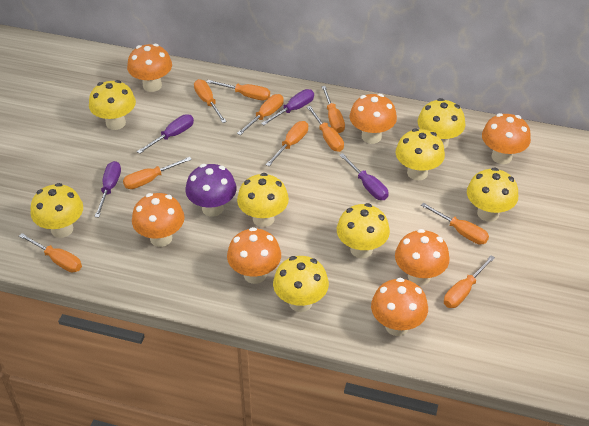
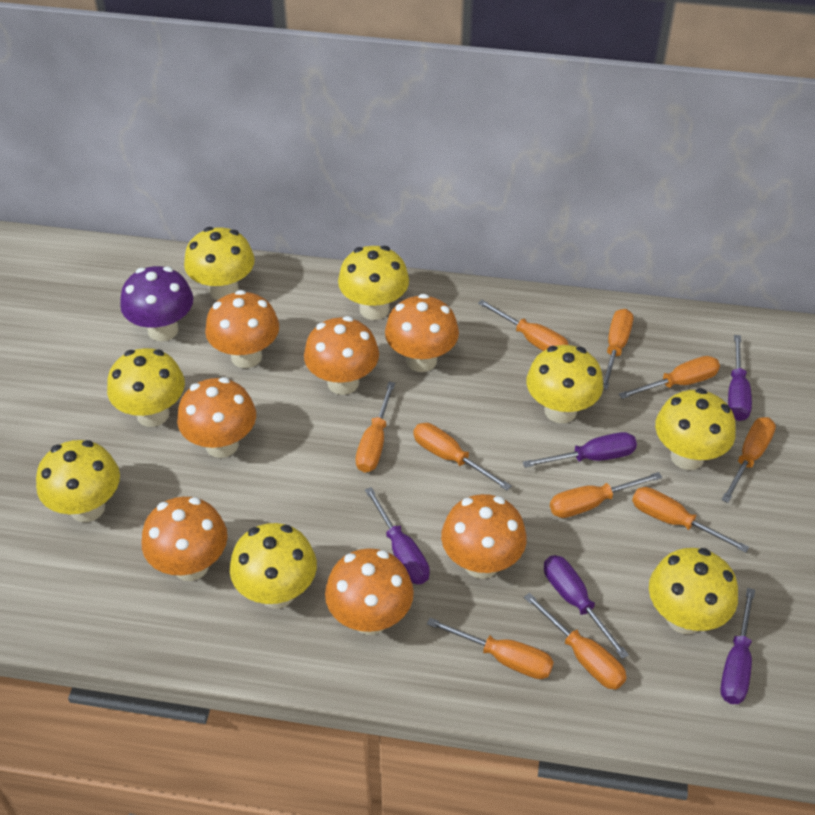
purple screwdriver: [94,161,121,218] [137,114,194,154] [261,89,314,125] [339,153,389,200] = 4 -> [365,487,430,584] [523,432,637,468] [544,555,629,659] [720,588,755,704] [728,335,752,421] = 5

